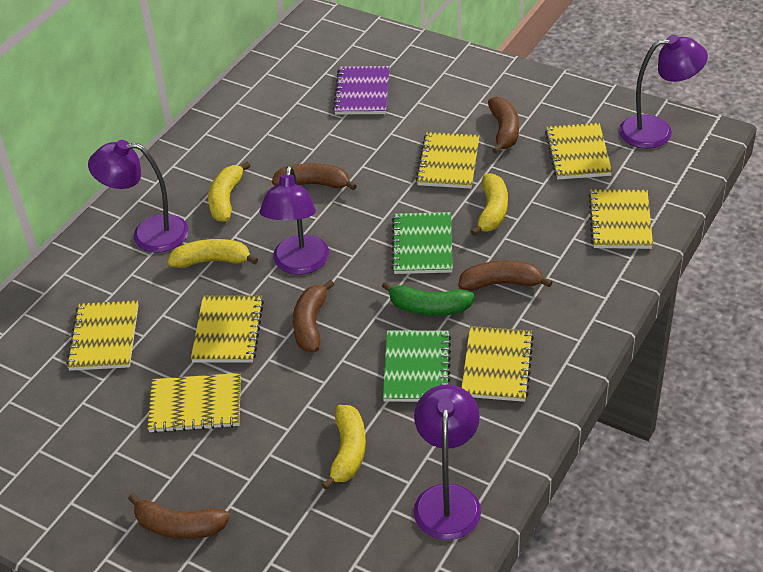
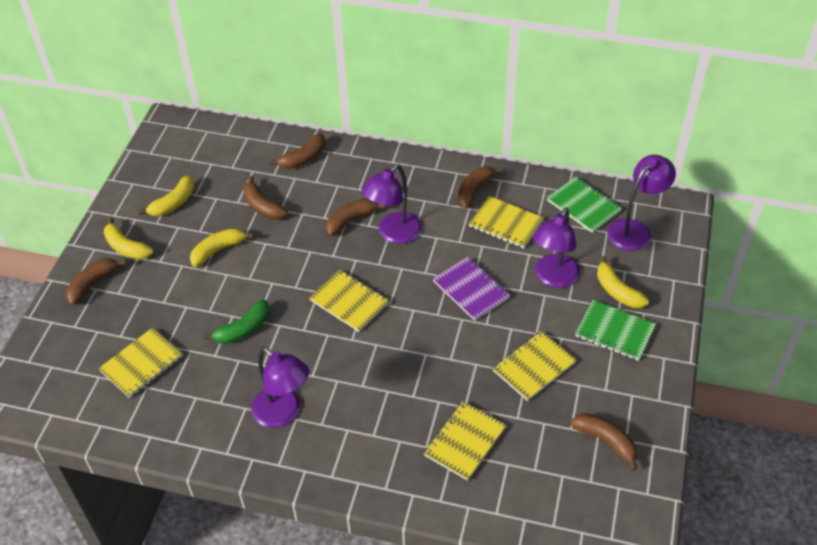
brown banana: [128,493,230,539] [272,163,357,190] [293,280,334,352] [458,261,552,291] [488,97,519,154] = 5 -> [66,258,126,305] [243,176,288,220] [270,133,326,169] [326,199,385,236] [458,167,503,209] [571,413,638,470] = 6
yellow notebook: [66,300,138,371] [147,373,241,433] [191,295,264,363] [415,132,480,189] [462,326,534,402] [545,123,612,180] [588,189,653,249] = 7 -> [98,328,183,398] [309,269,389,332] [424,401,506,481] [469,196,544,249] [493,331,576,401] = 5

